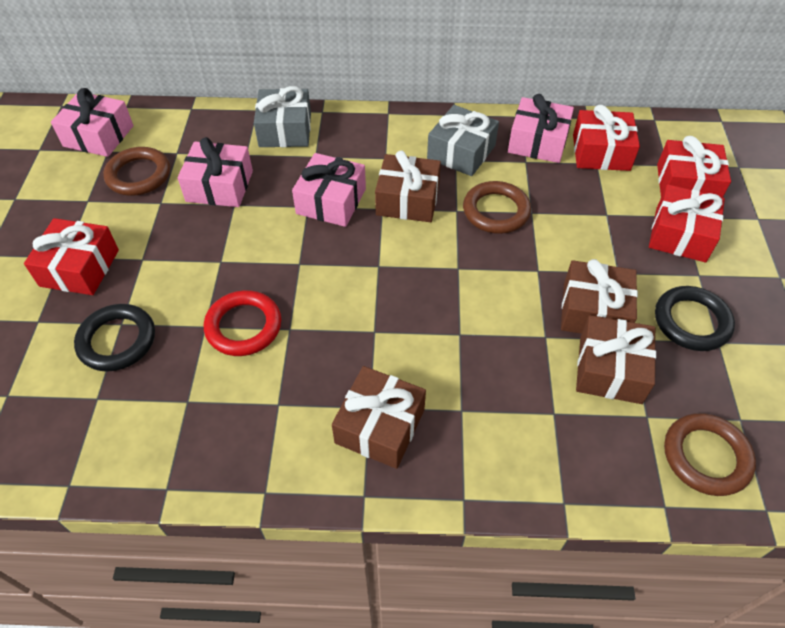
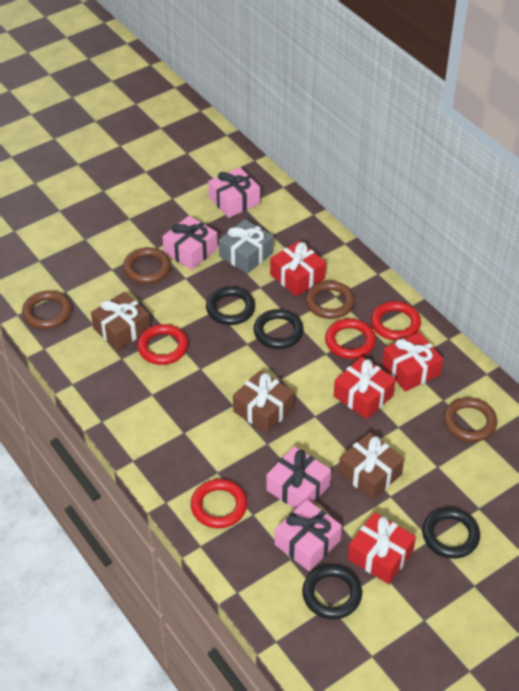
black ring: [74,304,155,372] [655,286,735,351] = 2 -> [206,286,255,325] [253,309,304,349] [302,565,362,619] [422,507,480,559] = 4
brown gift: [332,366,426,469] [375,151,441,222] [561,259,638,334] [576,315,656,404] = 4 -> [91,292,150,351] [233,370,294,434] [338,432,404,500] = 3
brown ring: [103,147,170,196] [463,181,531,234] [664,413,756,496] = 3 -> [22,290,72,329] [123,247,171,284] [305,281,355,319] [443,397,497,442] = 4
grey gift: [254,86,311,147] [427,105,499,176] = 2 -> [219,219,274,274] = 1
red ring: [204,290,281,356] = 1 -> [137,324,188,365] [191,479,247,528] [325,319,376,359] [371,301,421,341] = 4

